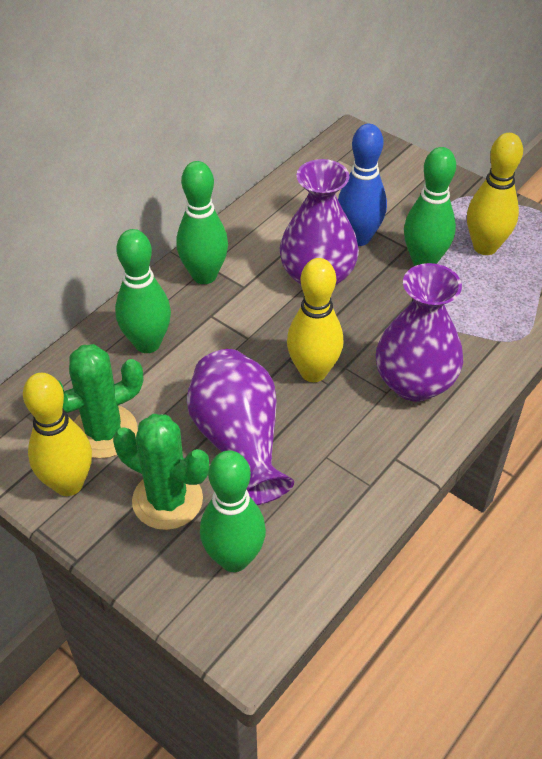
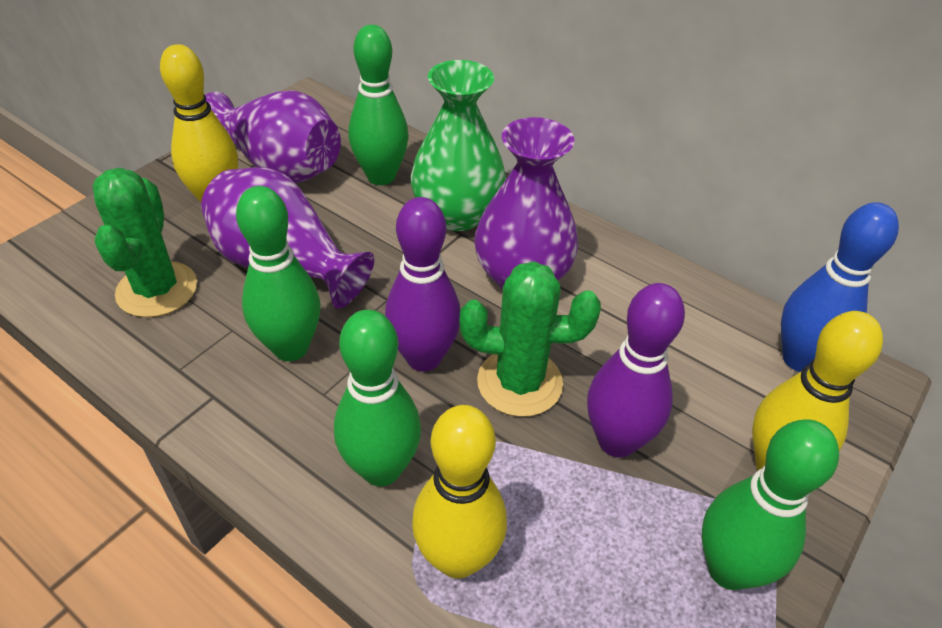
green vase: none = 0 -> [410,60,506,231] = 1
purple bowling pin: none = 0 -> [385,197,460,371] [587,283,685,457] = 2

